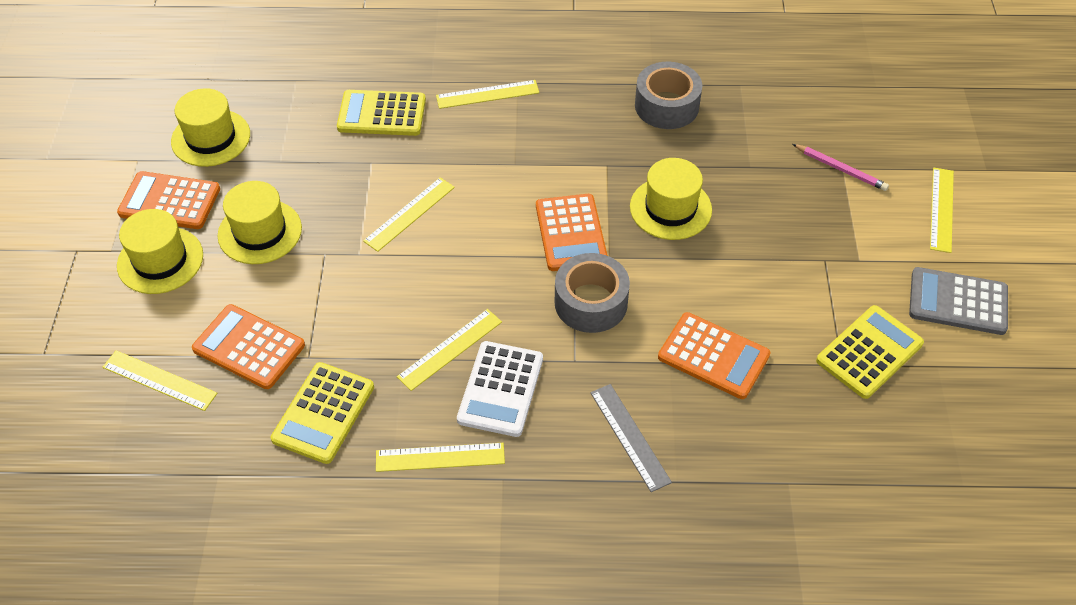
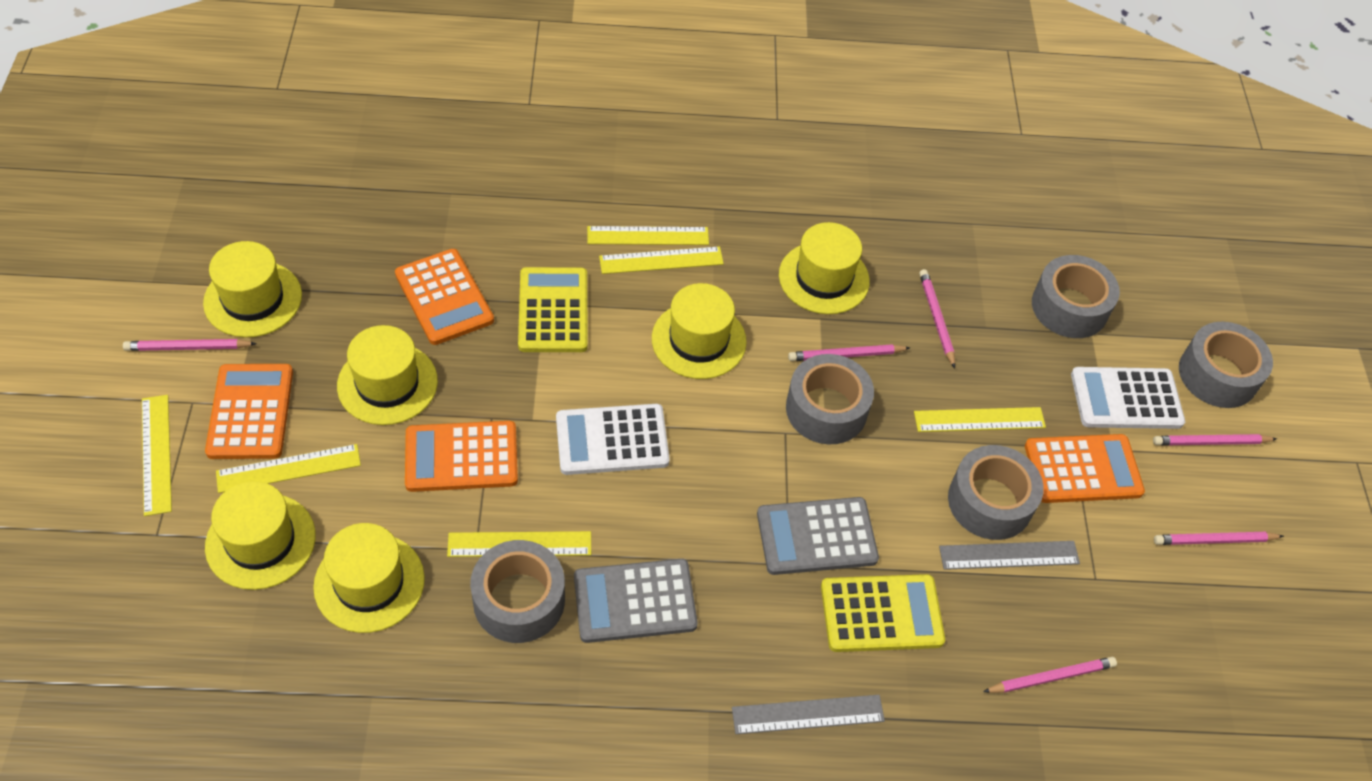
grey calculator: [909,267,1008,335] = 1 -> [574,559,698,643] [757,497,879,575] = 2
grey ruler: [590,384,672,492] = 1 -> [732,695,885,734] [939,541,1080,570] = 2
grey tape: [555,253,630,333] [635,62,702,129] = 2 -> [470,540,565,643] [786,354,874,444] [948,445,1044,540] [1032,255,1120,338] [1179,322,1273,408] = 5
pink pencil: [793,144,889,191] = 1 -> [123,339,257,351] [788,344,910,361] [919,269,955,368] [983,657,1117,693] [1153,434,1277,446] [1154,532,1284,545] = 6
white calculator: [457,341,543,437] = 1 -> [556,404,670,475] [1071,367,1185,429] = 2
yellow calculator: [271,362,374,464] [337,90,426,136] [816,305,924,399] = 3 -> [518,267,587,352] [821,574,945,652] = 2
yellow hat: [117,209,203,294] [171,88,250,167] [218,181,302,264] [630,158,712,240] = 4 -> [203,241,302,338] [205,481,316,590] [313,523,425,633] [337,325,438,425] [652,283,747,379] [779,222,870,314] = 6

